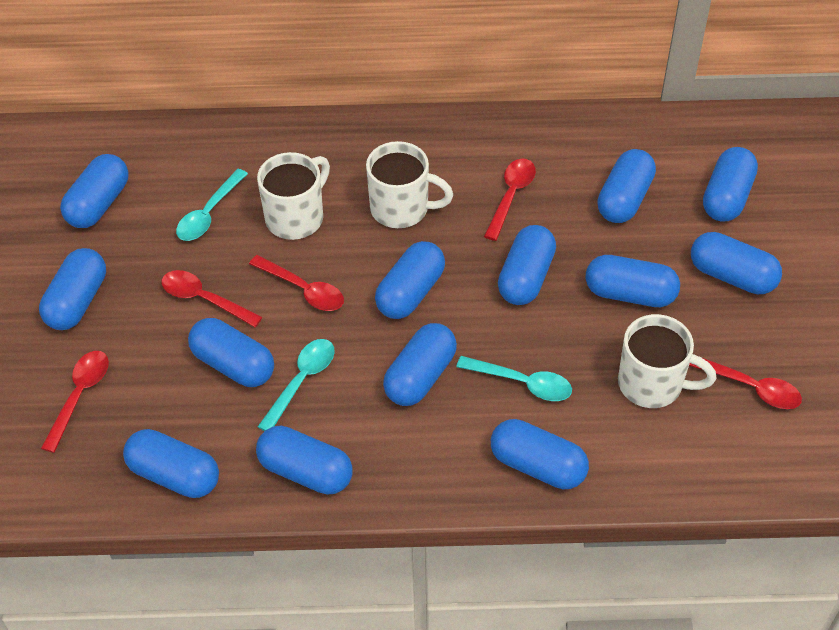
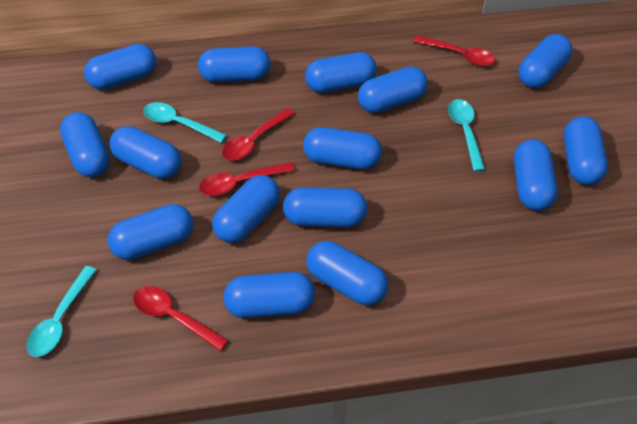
blue capsule: [39,248,106,330] [60,154,129,228] [123,429,219,498] [188,318,274,387] [256,426,353,495] [375,241,445,319] [383,323,457,406] [491,419,589,489] [498,225,556,305] [586,255,680,307] [597,149,656,223] [691,232,782,295] [703,147,758,221] = 13 -> [60,112,110,177] [84,44,156,90] [108,204,193,260] [109,126,182,179] [198,46,271,82] [212,175,280,243] [223,272,315,318] [283,187,368,228] [303,127,382,169] [305,52,377,93] [306,241,388,305] [358,66,428,113] [514,139,558,211] [519,34,572,88] [564,116,608,185] = 15
red spoon: [41,351,109,453] [162,270,263,327] [249,255,344,311] [484,158,536,241] [689,357,802,409] = 5 -> [133,286,229,351] [199,162,295,196] [222,108,295,160] [413,35,495,66] = 4
white mug: [257,152,330,240] [366,141,453,228] [618,314,716,408] = 3 -> none = 0

